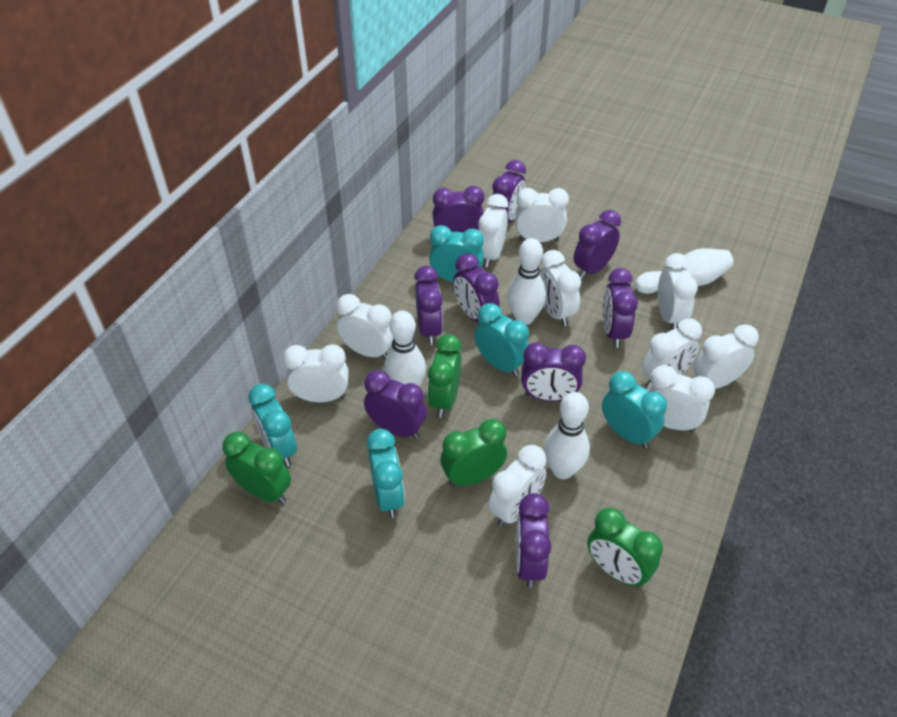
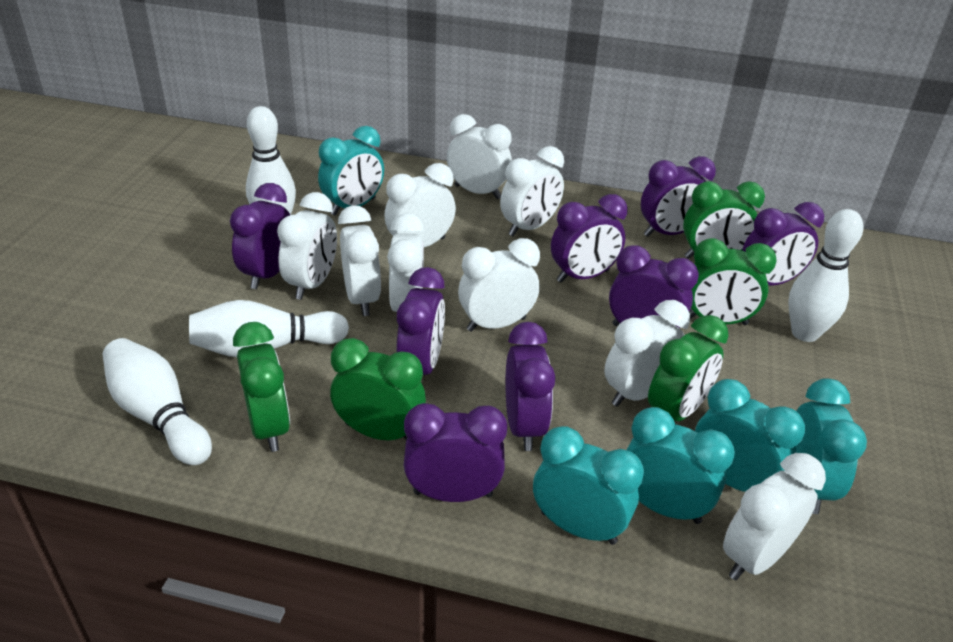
green clock: [222,432,291,504] [427,334,462,418] [441,419,507,487] [587,507,663,588] = 4 -> [233,322,290,452] [330,338,426,440] [648,315,729,421] [683,181,765,259] [689,238,777,325] = 5
purple clock: [364,370,427,439] [414,266,443,345] [432,186,484,233] [453,253,500,322] [491,160,526,223] [516,493,552,588] [521,342,586,401] [574,210,621,279] [603,268,638,348] = 9 -> [230,183,290,289] [396,267,445,375] [404,403,508,502] [505,322,555,451] [551,194,628,283] [609,245,699,328] [641,156,716,237] [742,202,824,286] = 8
white clock: [283,344,349,402] [337,294,393,360] [478,194,508,267] [488,445,547,527] [515,188,569,242] [540,250,581,326] [642,318,702,388] [647,365,715,432] [658,253,698,330] [693,324,759,389] = 10 -> [277,192,337,300] [338,205,381,316] [384,163,456,247] [387,213,424,312] [447,114,512,199] [458,238,540,332] [500,146,564,236] [604,300,690,407] [723,453,826,580] = 9

